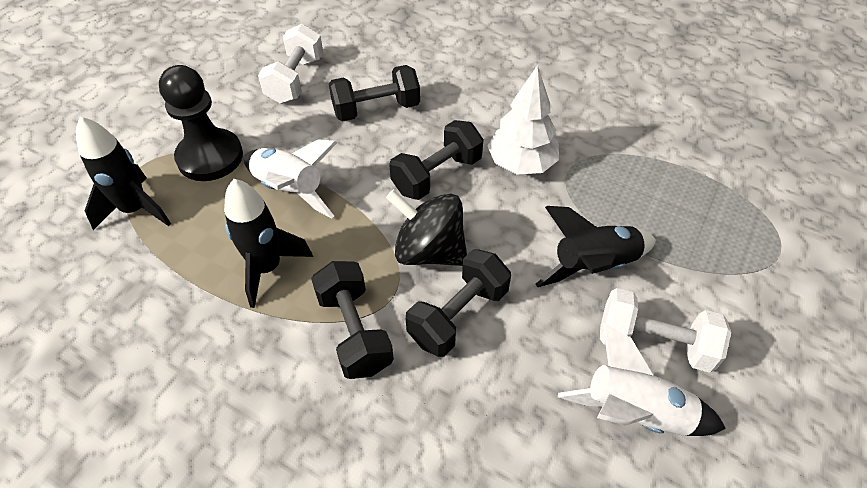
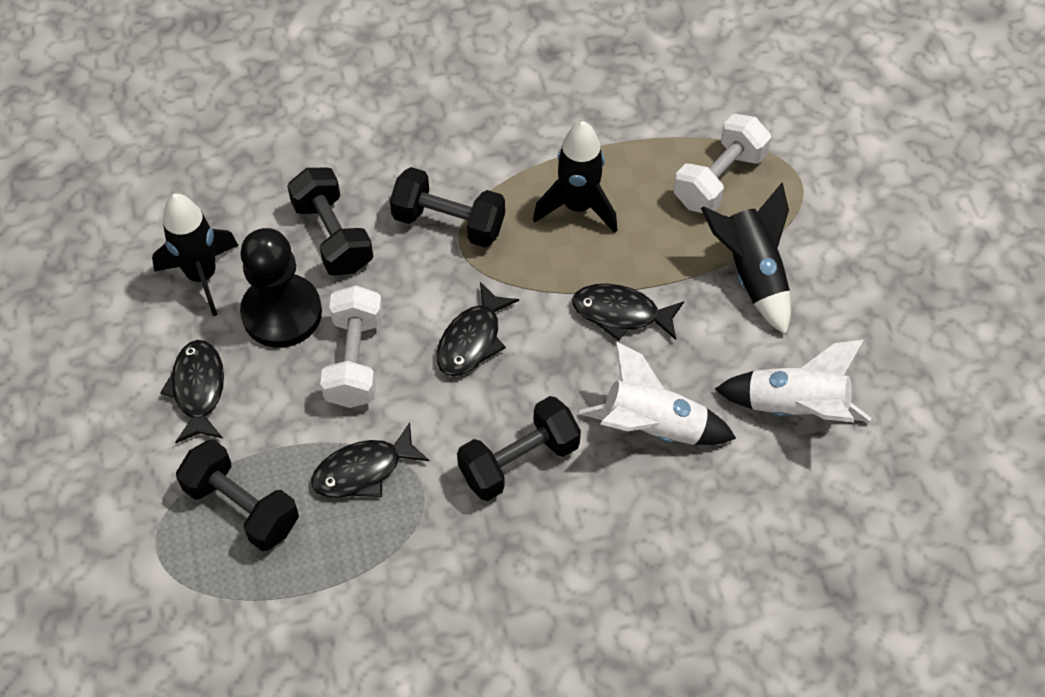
black fish: none = 0 -> [160,340,224,443] [311,423,429,498] [437,282,519,376] [572,284,684,341] = 4
black spinning top: [386,189,467,266] = 1 -> none = 0
white tree: [488,65,559,174] = 1 -> none = 0

